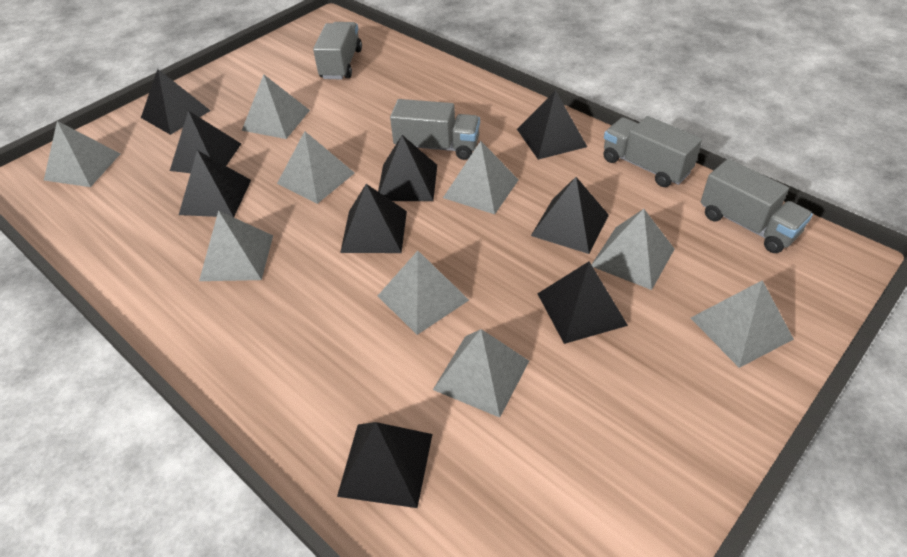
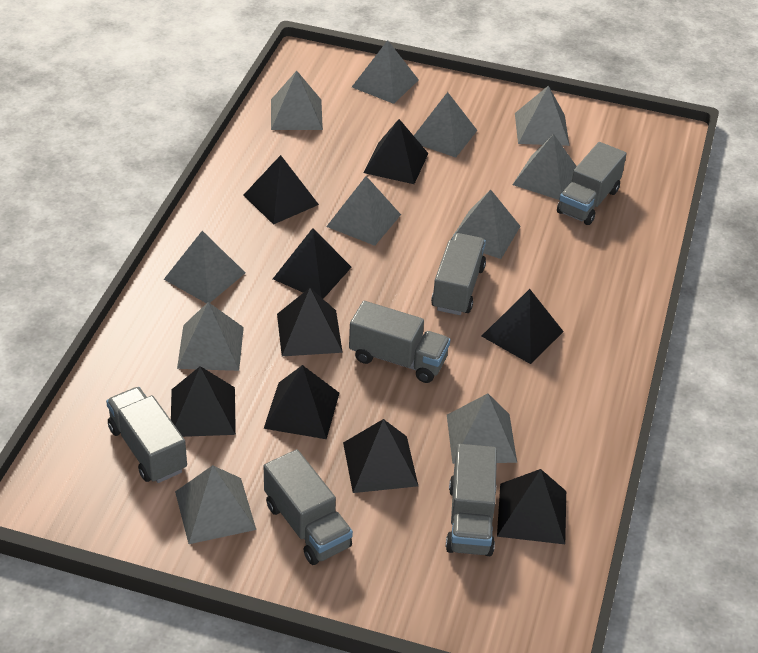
grey pyramid: [44,121,120,187] [199,210,273,281] [242,74,310,139] [277,131,355,204] [378,251,469,335] [433,329,529,418] [443,141,519,214] [591,209,674,290] [691,280,794,368] = 9 -> [164,231,245,303] [175,465,256,544] [177,302,244,371] [271,71,323,130] [326,176,401,246] [352,40,419,104] [414,92,477,158] [447,393,517,464] [451,190,521,259] [512,134,577,200] [515,86,569,146] = 11
grey truck: [313,22,362,80] [390,99,480,160] [603,116,702,187] [701,159,813,253] = 4 -> [106,387,187,483] [264,449,353,565] [349,301,450,383] [431,233,486,315] [446,444,497,556] [557,142,627,225] = 6

